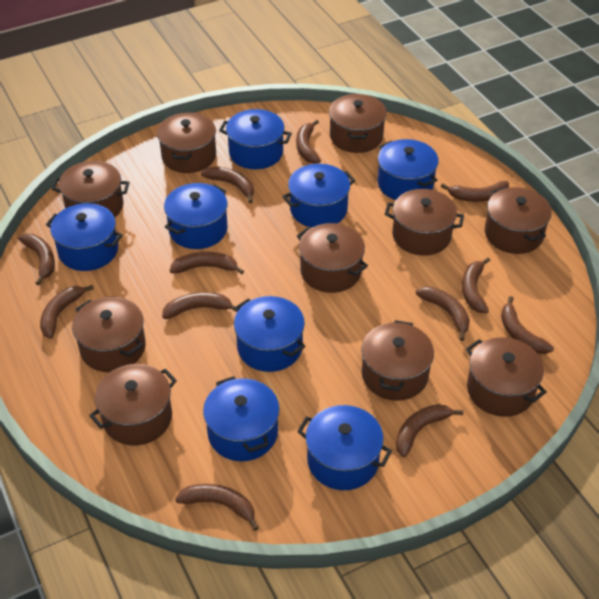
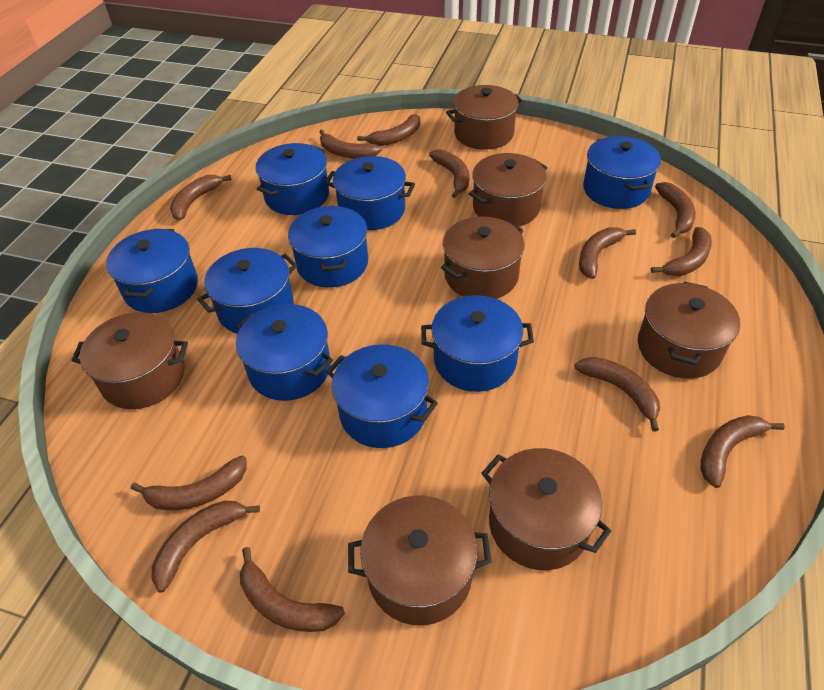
blue pot: [46,203,123,271] [164,183,228,249] [203,376,279,461] [219,109,292,169] [234,296,305,372] [282,164,355,228] [297,405,392,490] [378,139,439,200] = 8 -> [106,229,198,313] [197,248,297,334] [236,304,333,401] [255,143,329,215] [288,206,368,288] [325,156,415,230] [326,344,438,448] [421,295,534,392] [583,136,661,209] = 9
brown pot: [52,161,130,217] [72,297,146,372] [89,364,177,446] [157,113,216,173] [297,223,368,293] [329,94,387,153] [361,320,434,401] [385,189,464,256] [466,337,547,417] [485,187,552,254] = 10 -> [71,312,188,409] [348,495,491,625] [441,217,525,299] [446,85,524,150] [469,153,547,227] [481,448,611,570] [638,281,740,379] = 7

